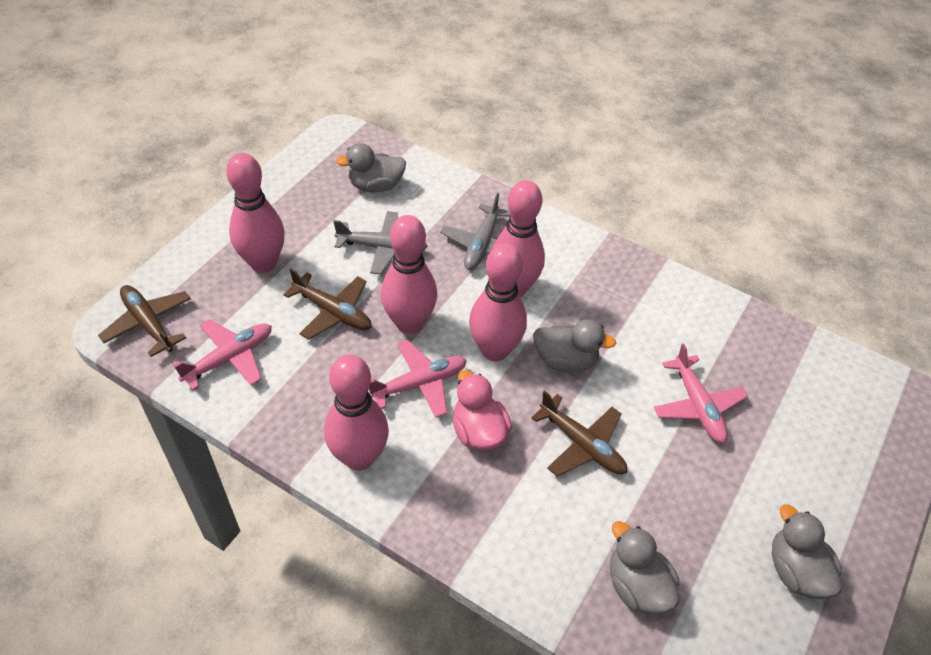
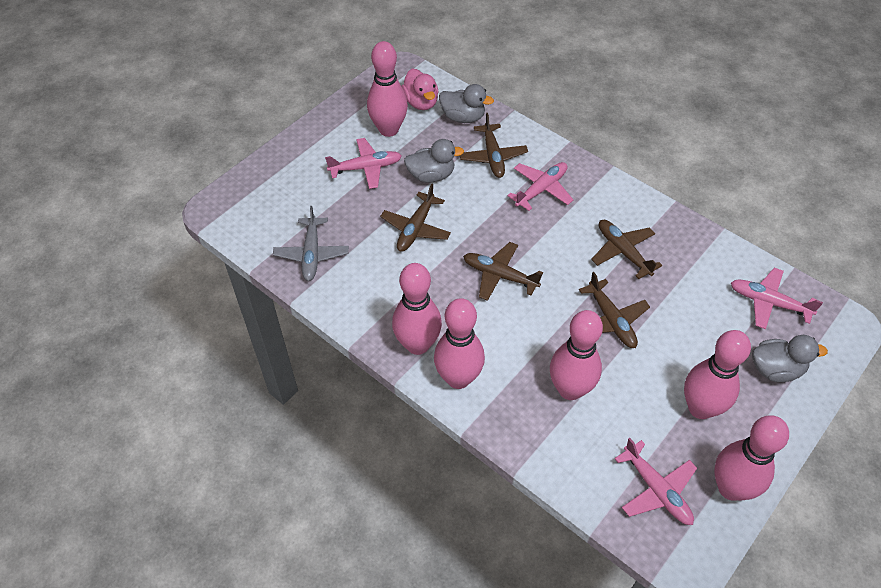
brown plane: [98,285,191,357] [283,269,371,340] [531,391,627,476] = 3 -> [380,184,451,252] [460,113,528,178] [463,242,543,301] [579,272,650,348] [591,220,662,279] = 5
grey duck: [336,143,406,192] [533,319,616,372] [610,521,679,614] [772,505,842,599] = 4 -> [404,139,464,183] [439,84,494,123] [752,335,828,382] = 3
grey plane: [333,211,428,275] [440,193,510,270] = 2 -> [273,206,349,281] = 1
pink bowling pin: [226,153,285,273] [324,355,389,471] [381,215,437,334] [469,243,527,361] [492,180,545,297] = 5 -> [367,41,408,137] [392,263,442,355] [434,298,485,389] [550,310,603,400] [684,330,751,419] [714,415,789,501] = 6
pink plane: [173,319,272,390] [369,340,467,418] [654,344,748,443] = 3 -> [325,138,402,189] [507,162,573,211] [614,438,697,525] [731,268,823,329] = 4

